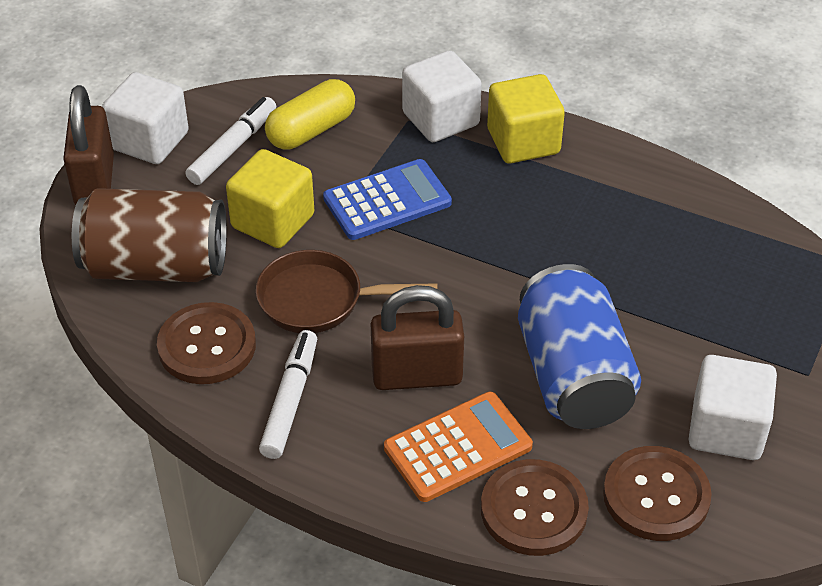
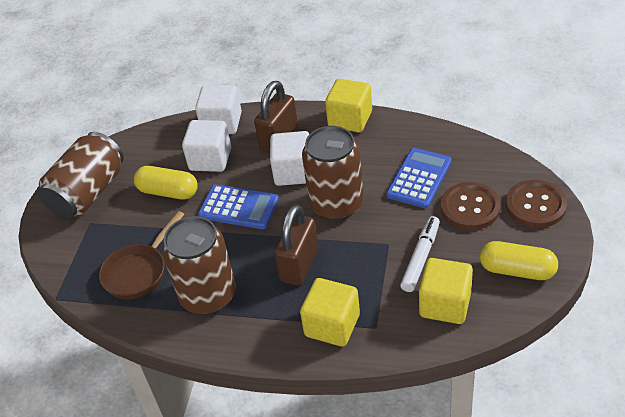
blue calculator: [323,159,452,240] = 1 -> [198,184,279,229] [386,148,452,208] = 2
blue can: [518,264,641,429] = 1 -> none = 0
brown button: [157,302,256,384] [481,459,589,556] [603,446,712,541] = 3 -> [441,182,501,230] [506,180,567,228] = 2
brown can: [72,188,227,282] = 1 -> [38,132,124,219] [162,216,236,315] [302,126,363,220] = 3
orange calculator: [384,392,533,502] = 1 -> none = 0
white marker: [185,97,276,185] [259,330,317,459] = 2 -> [400,216,440,292] = 1
yellow capsule: [265,79,355,150] = 1 -> [134,166,198,199] [480,241,558,280] = 2
yellow cube: [226,149,314,248] [487,74,565,163] = 2 -> [300,278,360,347] [325,79,372,132] [419,258,473,324] = 3

